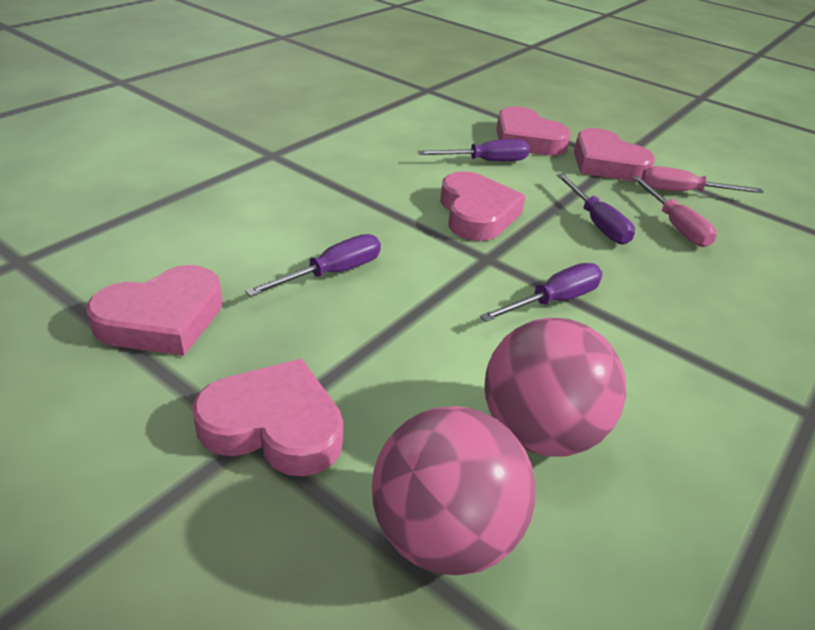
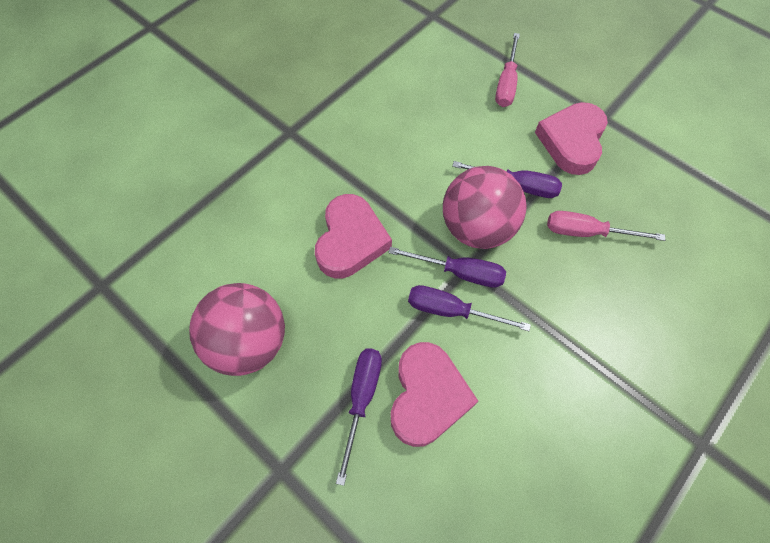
pink heart: [86,265,223,356] [192,359,343,476] [440,171,526,241] [496,107,571,155] [574,128,655,181] = 5 -> [315,194,392,278] [391,342,478,447] [535,102,608,175] = 3

